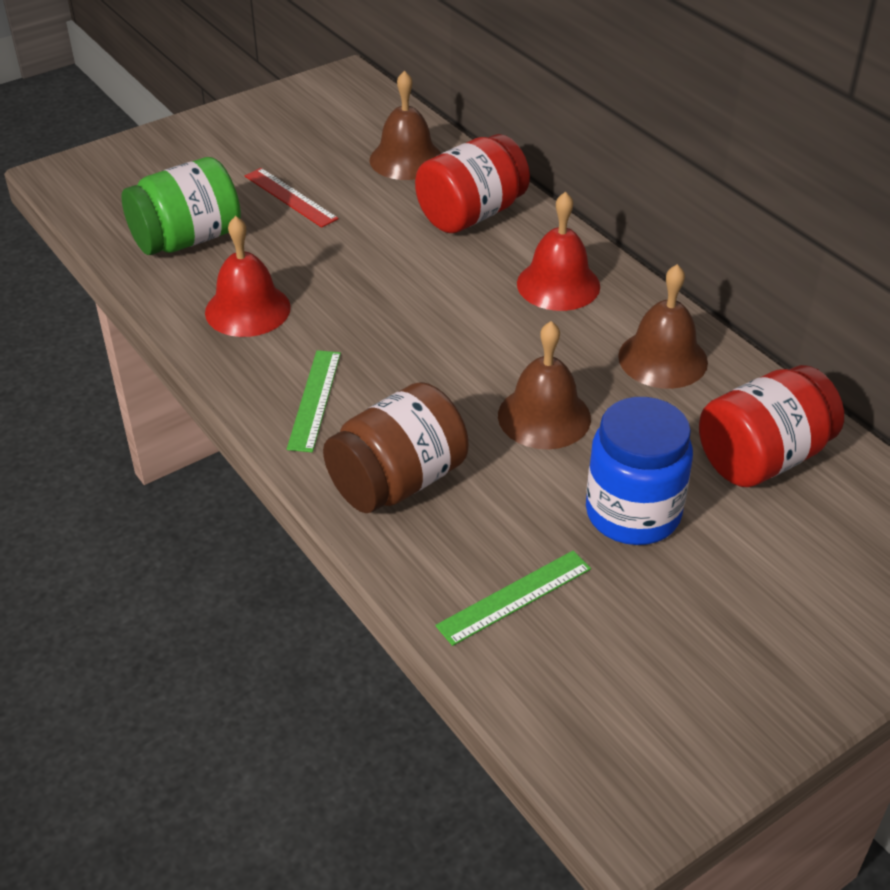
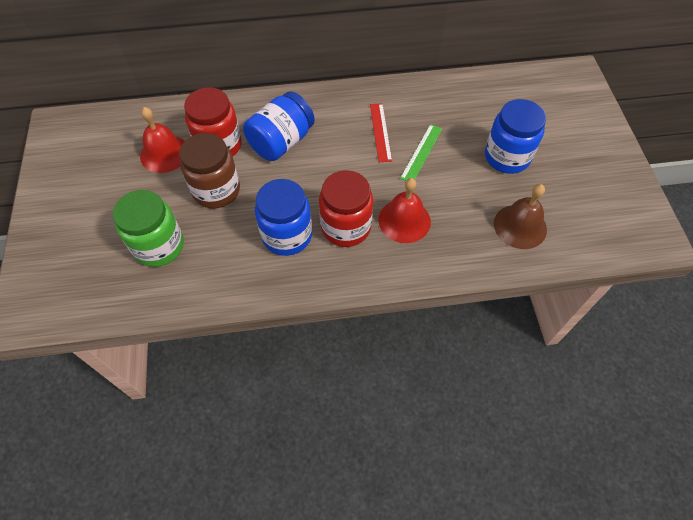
blue jar: [586,397,693,545] = 1 -> [243,91,315,161] [255,179,312,256] [485,99,546,174] = 3
brown bell: [369,71,441,180] [498,321,591,449] [618,264,708,389] = 3 -> [494,184,547,249] = 1
green ruler: [287,350,341,452] [435,551,591,646] = 2 -> [400,124,442,181] = 1

